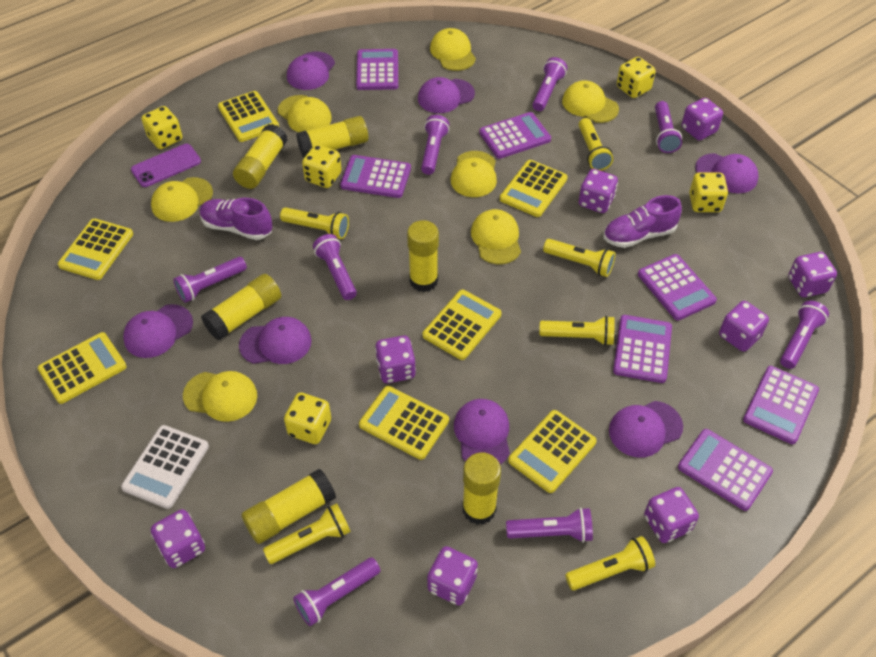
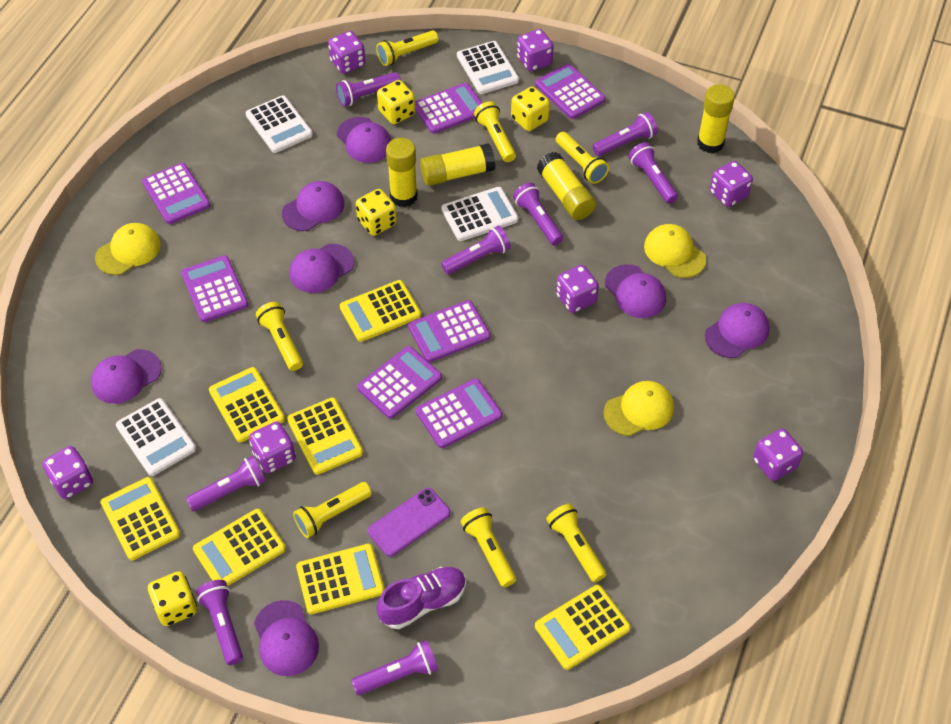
purple dice: [151,509,205,568] [375,335,416,383] [427,546,478,605] [579,169,618,213] [644,487,699,543] [682,98,723,140] [719,301,769,352] [788,252,837,297] = 8 -> [42,446,93,499] [249,421,296,474] [328,31,366,74] [517,29,554,72] [556,265,599,313] [710,161,753,207] [753,429,803,481] = 7
purple shoe: [199,198,272,240] [604,195,682,248] = 2 -> [377,567,466,629] = 1
white calculator: [121,425,209,509] = 1 -> [116,398,196,476] [246,95,313,153] [441,187,519,241] [457,41,519,94] = 4
yellow cap: [151,177,213,222] [183,371,257,422] [278,95,332,132] [430,28,476,71] [451,151,497,197] [471,209,521,264] [562,81,619,123] = 7 -> [95,223,161,275] [603,381,674,436] [644,224,706,278] = 3
yellow dice: [141,106,182,149] [284,392,331,444] [302,145,342,188] [617,57,656,98] [689,172,728,212] = 5 -> [148,571,197,626] [356,189,397,236] [377,80,415,124] [511,87,550,131] = 4
yellow flashlight: [263,503,351,564] [280,207,349,239] [539,316,615,346] [543,239,615,277] [565,536,655,590] [579,118,613,171] = 6 -> [256,302,303,371] [293,482,372,538] [376,30,439,66] [461,507,516,587] [474,101,516,162] [546,504,606,583] [556,132,609,184] = 7
yellow glue stick: [201,274,281,340] [233,124,288,189] [241,468,336,544] [296,116,368,158] [407,220,439,292] [462,452,501,525] = 6 -> [386,138,418,207] [420,143,495,186] [537,152,596,220] [697,84,735,153] = 4

